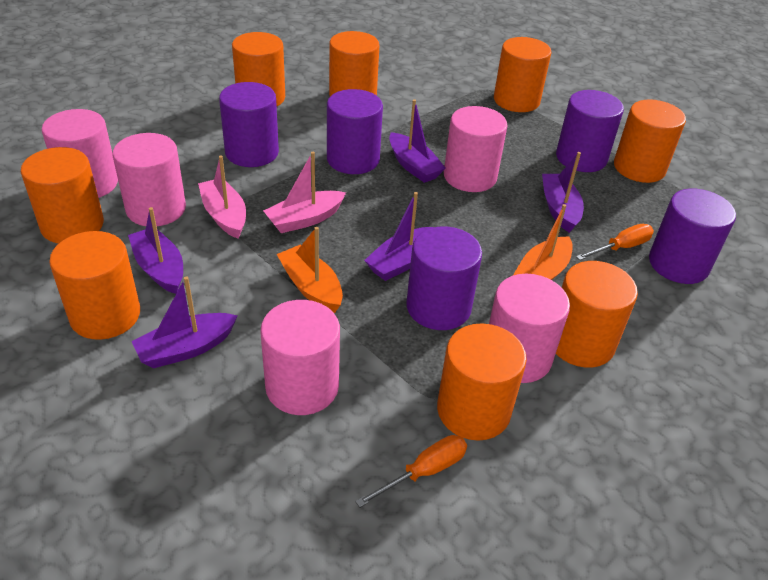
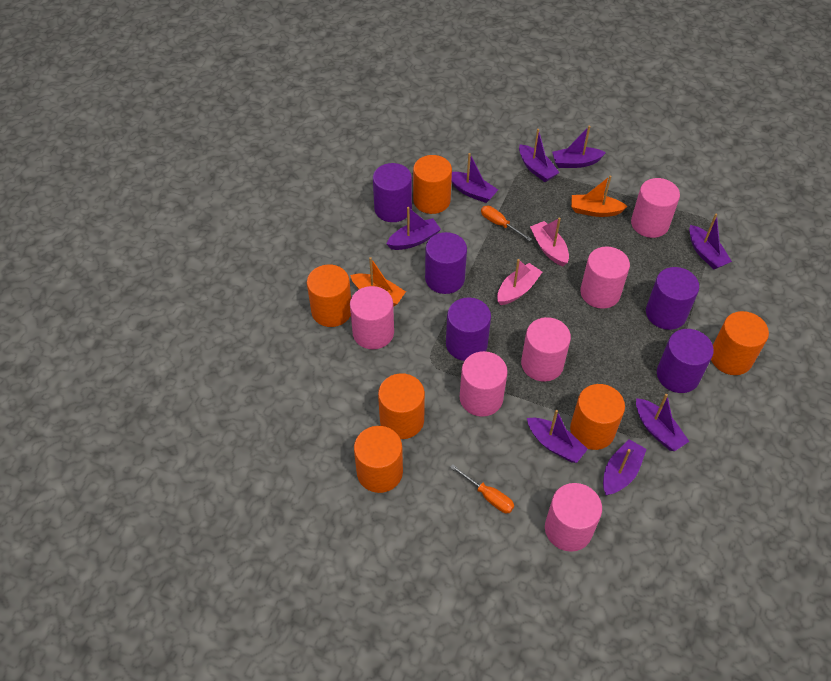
orange cylinder: [21,147,104,244] [49,231,140,340] [232,32,285,106] [329,31,380,96] [437,323,527,441] [494,37,552,112] [556,261,638,368] [614,99,686,183] = 8 -> [307,264,351,327] [354,426,403,493] [378,373,425,439] [413,155,452,214] [570,384,625,450] [711,311,769,375] = 6
pink cylinder: [42,109,118,198] [113,133,186,226] [260,300,340,415] [444,106,508,192] [489,274,570,383] = 5 -> [350,286,394,349] [460,351,508,417] [521,317,571,382] [545,483,602,552] [580,246,630,309] [631,178,680,238] = 6
purple boat: [128,207,183,294] [132,276,238,368] [364,192,433,281] [389,99,446,183] [542,152,584,233] = 5 -> [386,207,441,250] [451,153,498,203] [519,129,560,182] [527,410,588,463] [552,125,606,168] [603,439,647,496] [636,394,689,451] [689,213,732,269] = 8

